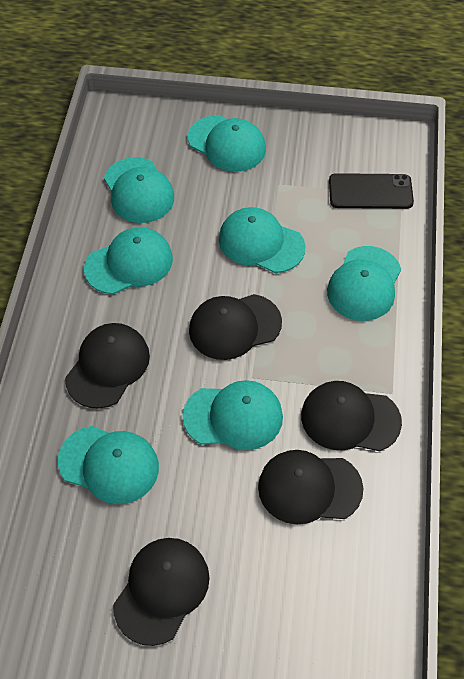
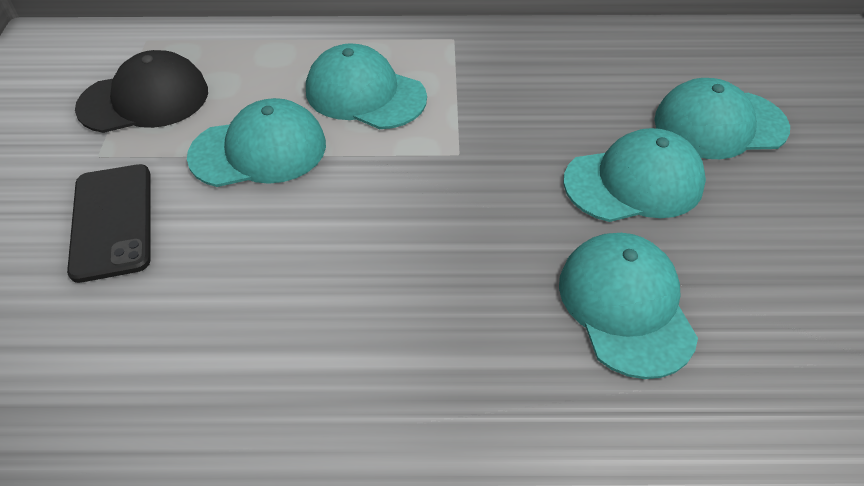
black cap: [65,323,150,409] [113,538,210,646] [189,294,282,360] [258,450,363,524] [301,381,402,451] = 5 -> [75,50,208,133] = 1
turquoise cap: [58,426,159,504] [84,227,173,294] [104,157,174,223] [182,380,283,450] [188,116,266,172] [219,207,305,273] [327,246,401,321] = 7 -> [187,98,326,187] [306,43,427,129] [559,233,698,379] [563,128,706,222] [654,78,790,159] = 5

